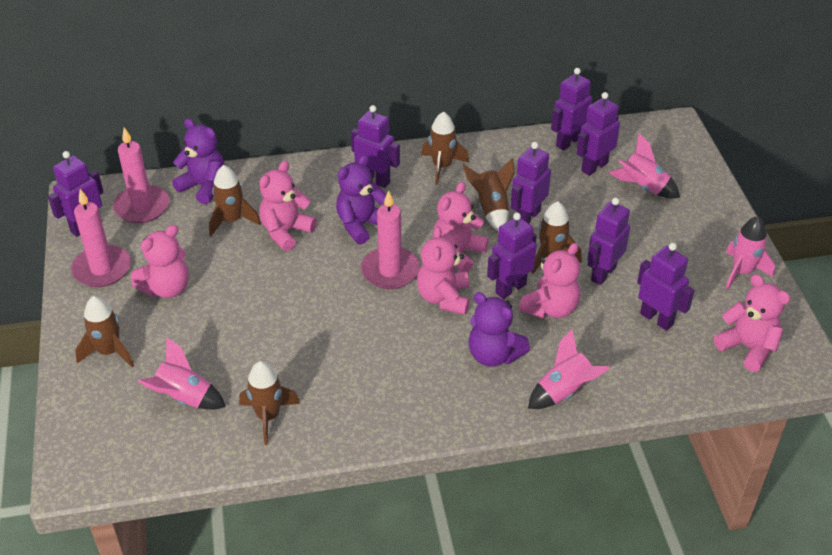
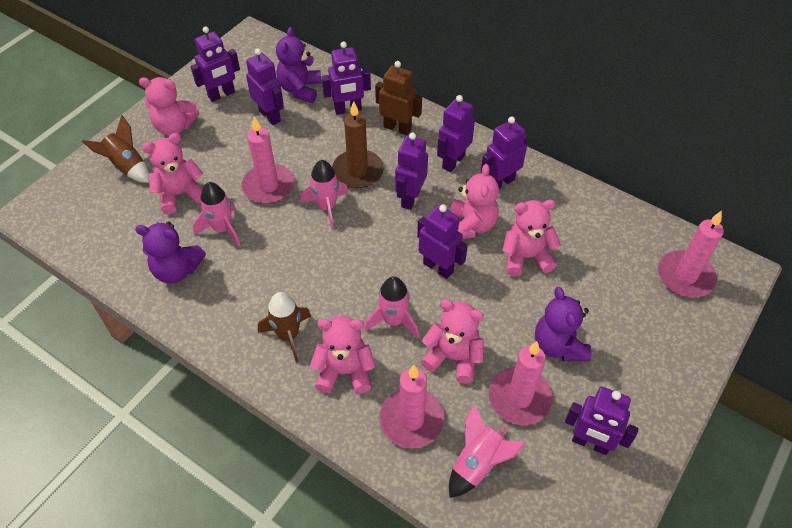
brown candle: none = 0 -> [332,101,384,188] = 1
brown robot: none = 0 -> [375,61,422,135] = 1
brown rocket: [75,296,134,367] [209,165,261,236] [239,361,300,445] [421,111,469,185] [462,158,515,231] [531,202,582,274] = 6 -> [82,115,149,183] [258,292,311,363] = 2
pink candle: [71,189,131,287] [113,127,170,223] [361,190,420,289] = 3 -> [241,116,294,204] [379,365,444,448] [488,341,553,425] [658,211,724,297] = 4

